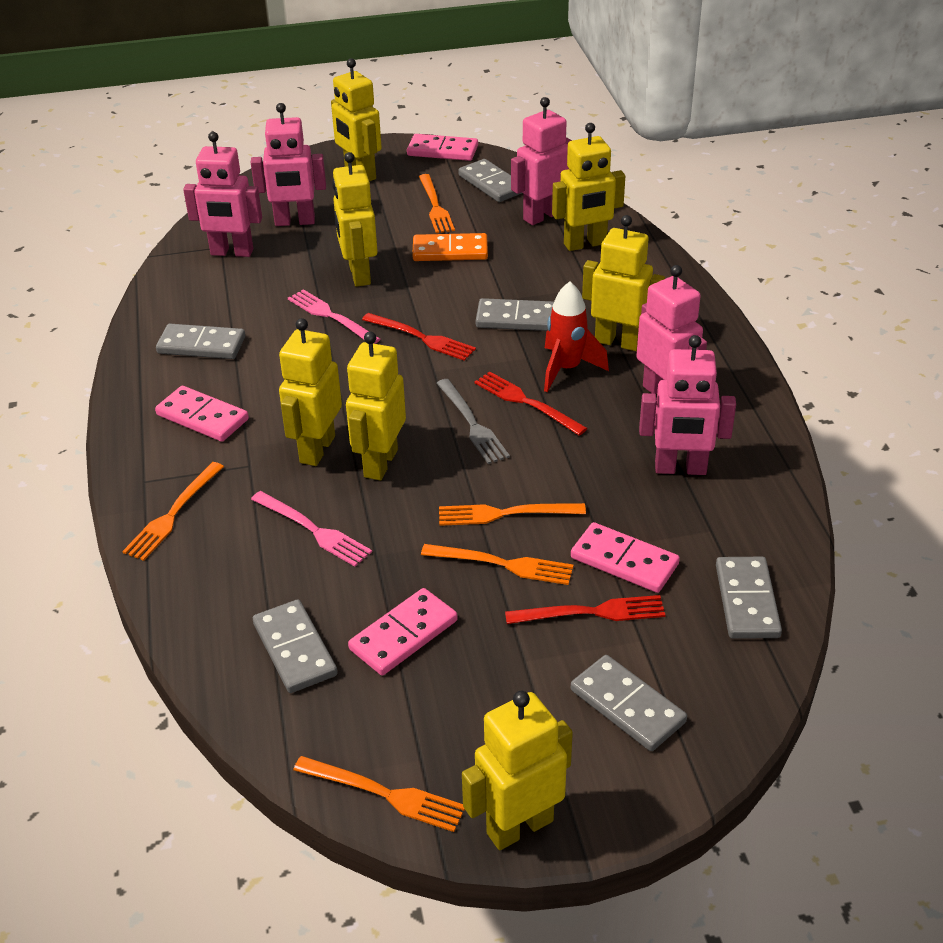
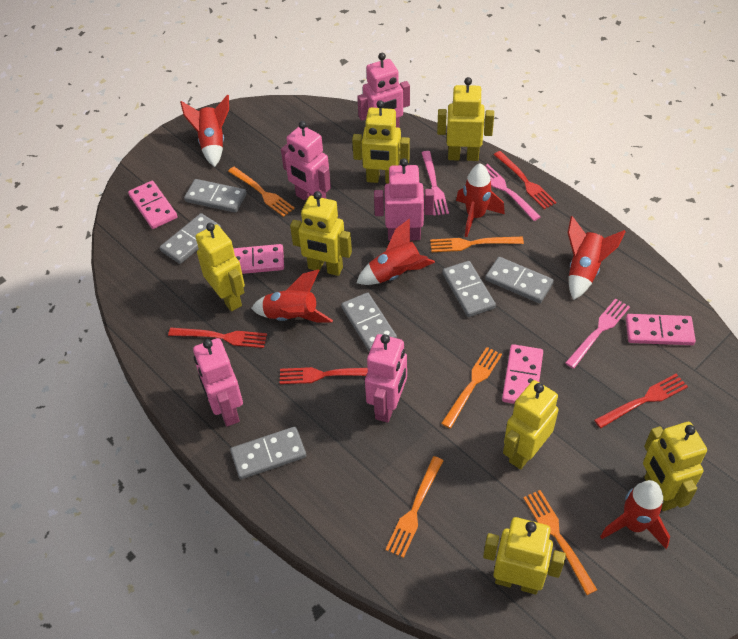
grey fork: [436,379,510,464] = 1 -> none = 0
orange domino: [412,233,488,261] = 1 -> none = 0
pink fork: [251,491,372,567] [288,289,380,344] = 2 -> [421,151,449,216] [486,164,541,221] [565,298,630,369] = 3
red fork: [362,313,476,361] [474,371,587,435] [505,595,666,624] = 3 -> [168,328,267,348] [280,367,368,384] [494,151,556,209] [594,374,688,428] = 4
red rocket: [544,281,609,392] = 1 -> [180,95,229,167] [251,270,333,322] [356,219,435,285] [456,163,505,237] [568,216,626,300] [600,480,670,549] = 6

